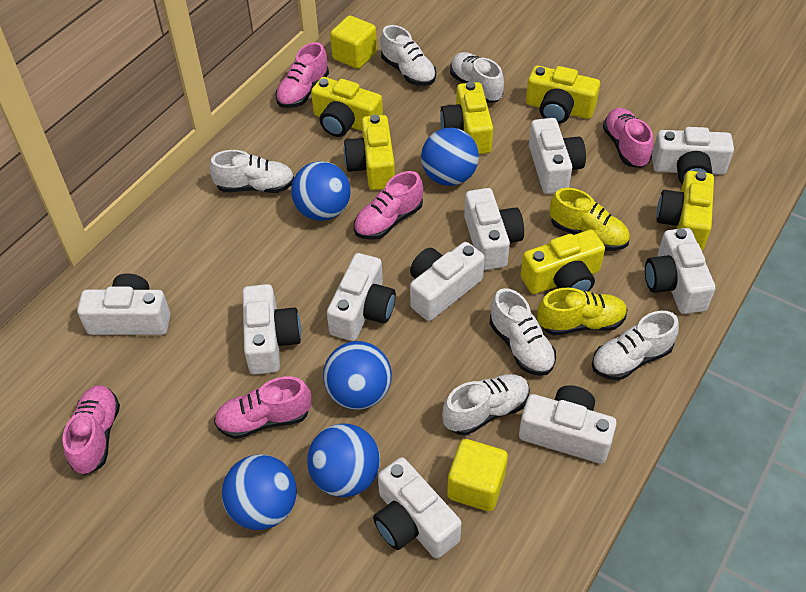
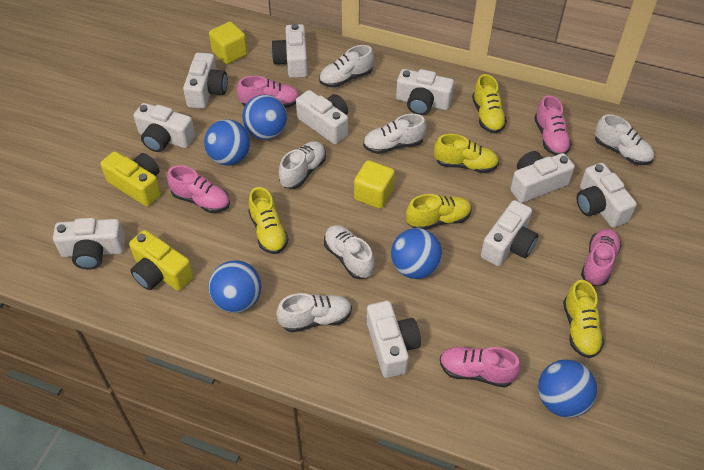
yellow camera: [311,77,383,137] [344,115,395,190] [440,82,493,154] [521,230,605,294] [526,65,600,124] [657,171,714,251] = 6 -> [100,151,161,207] [129,230,194,291] = 2
yellow shoe: [537,288,627,335] [550,188,630,251] = 2 -> [249,187,289,254] [406,194,472,230] [434,134,499,173] [472,74,507,134] [563,280,604,358] = 5

